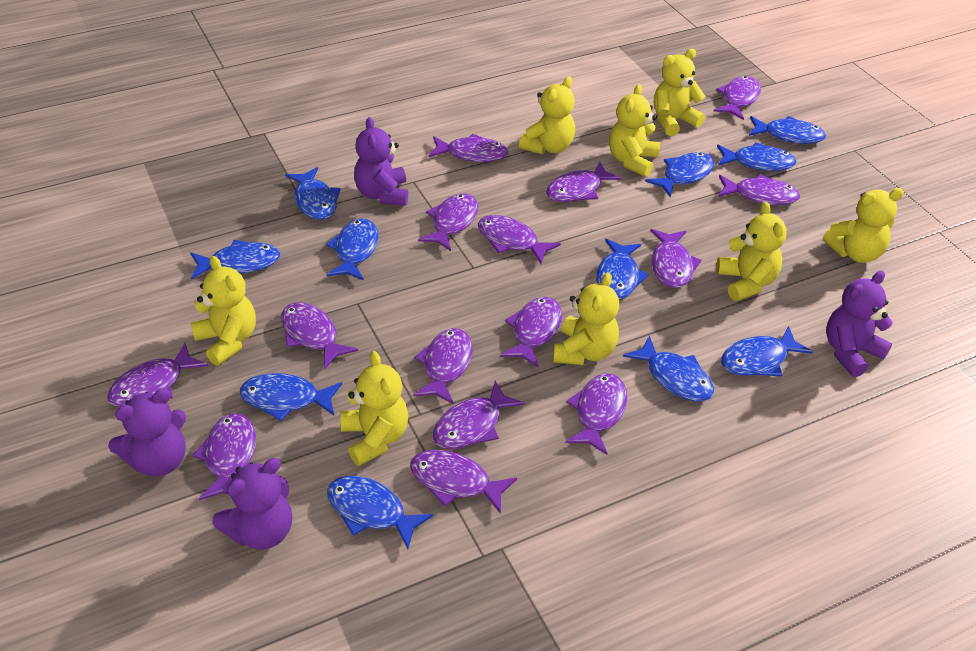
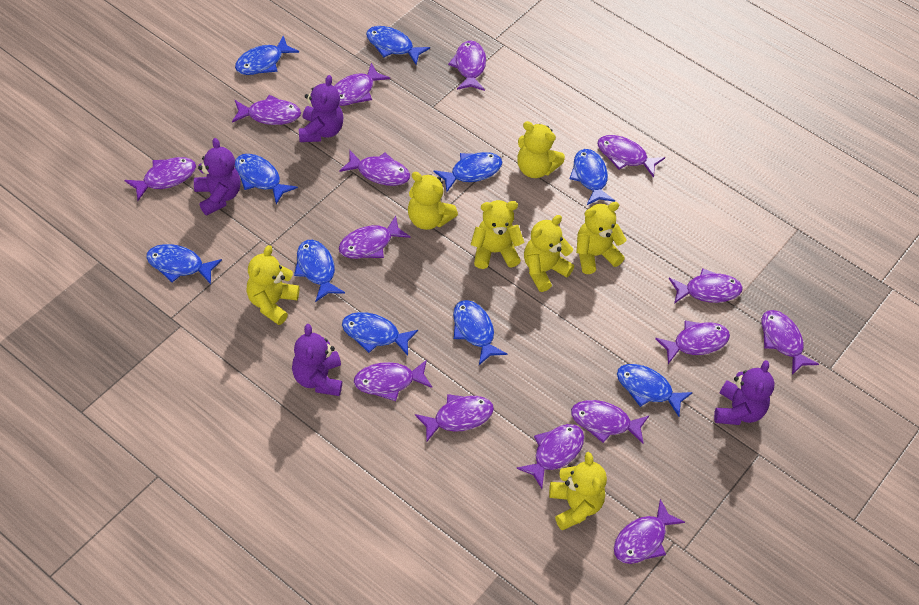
blue fish: [190,240,280,279] [240,373,342,421] [285,167,341,220] [326,219,379,280] [327,476,433,549] [596,239,649,300] [623,335,714,401] [645,152,715,198] [717,142,796,171] [721,326,813,376] [749,116,826,144] = 11 -> [146,244,222,284] [235,36,299,75] [235,154,298,204] [294,240,345,302] [342,312,418,356] [366,26,430,65] [434,152,502,192] [453,300,507,365] [570,149,615,205] [617,364,693,416] = 10
yellow teddy bear: [191,256,256,366] [340,351,408,466] [519,76,575,154] [553,272,619,365] [609,84,660,177] [654,49,706,136] [716,202,787,301] [823,188,904,263] = 8 -> [246,245,299,325] [408,172,458,230] [471,200,525,269] [517,121,565,178] [524,215,574,292] [549,452,607,530] [576,202,627,274] = 7

